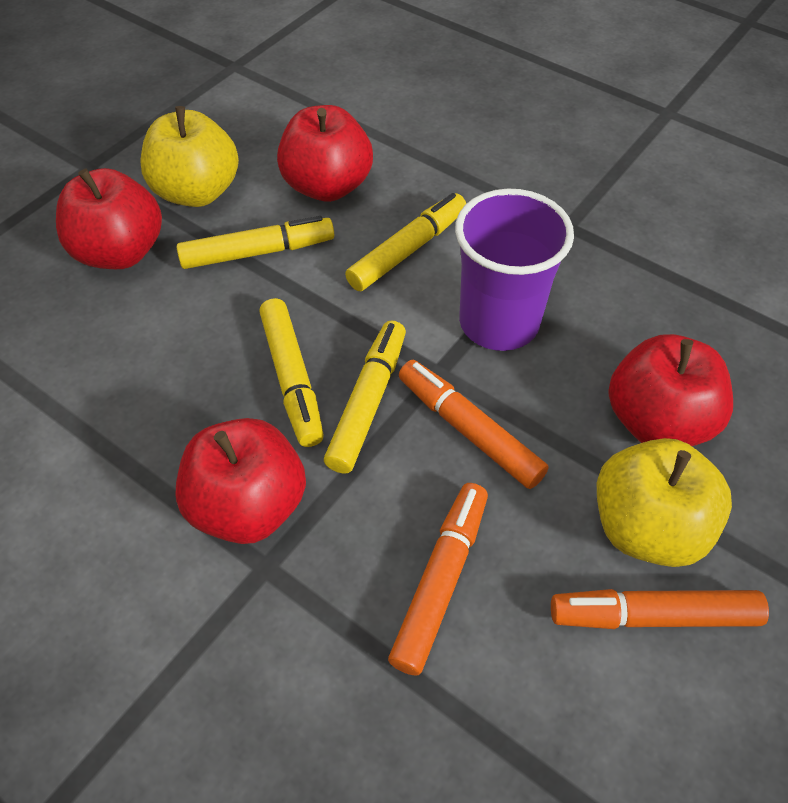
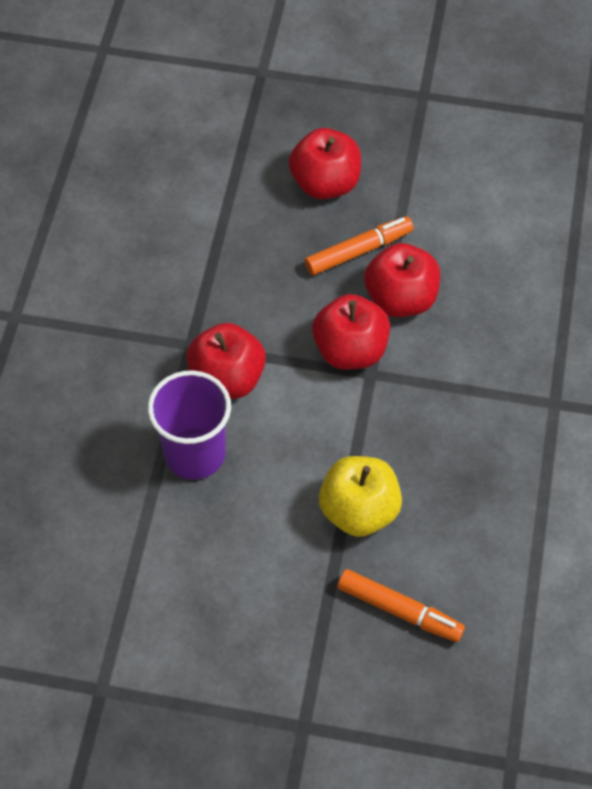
orange marker: [388,483,488,675] [399,360,549,489] [551,589,769,629] = 3 -> [305,216,413,275] [337,569,465,642] = 2
yellow apple: [140,106,239,207] [597,438,732,567] = 2 -> [319,456,402,537] = 1
yellow marker: [177,216,334,269] [259,298,324,447] [324,321,406,474] [345,193,466,291] = 4 -> none = 0

